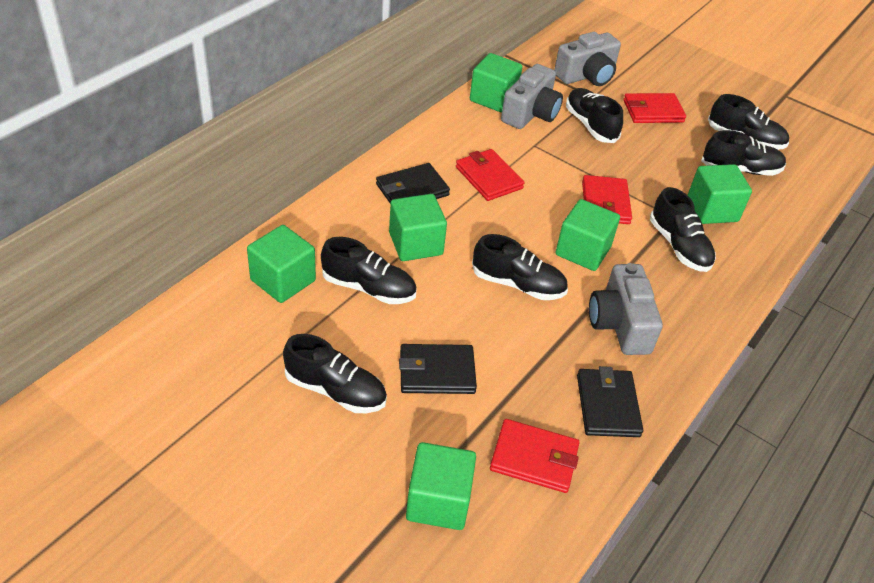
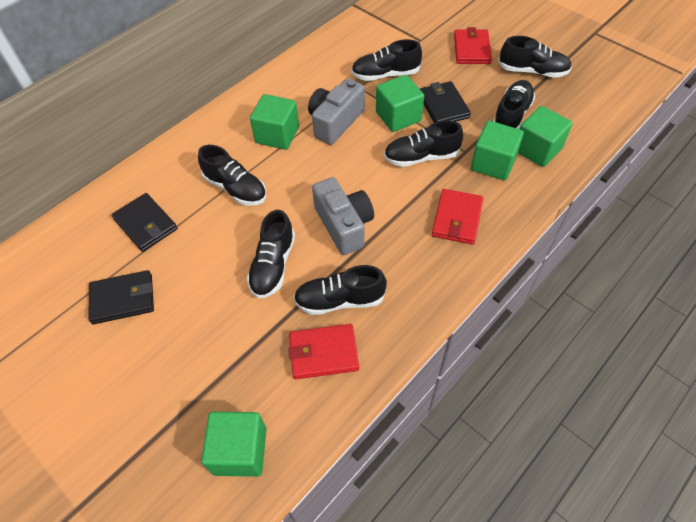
green cube: [247,225,316,303] [389,194,447,261] [406,442,476,530] [470,53,523,112] [555,199,620,271] [688,164,752,224] = 6 -> [201,412,266,477] [250,94,299,150] [376,75,424,132] [471,121,524,181] [518,106,573,167] = 5
grey camera: [501,64,563,129] [554,32,621,86] [589,263,663,355] = 3 -> [308,78,365,145] [312,177,374,255] = 2
red wallet: [456,149,525,201] [490,419,580,493] [582,175,632,224] [623,93,686,123] = 4 -> [288,324,359,379] [432,189,483,245] [454,27,492,64] = 3

